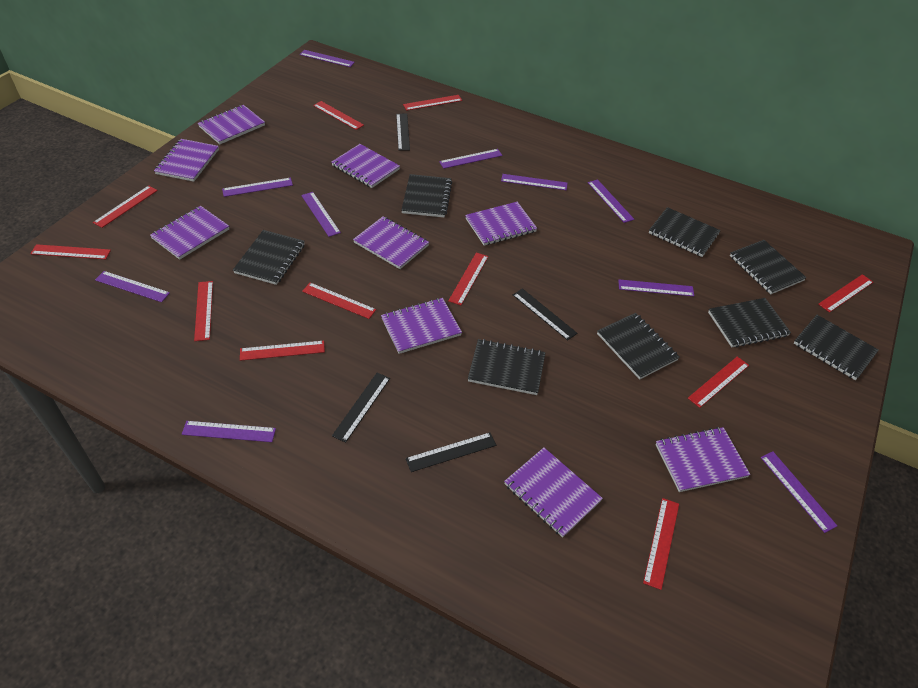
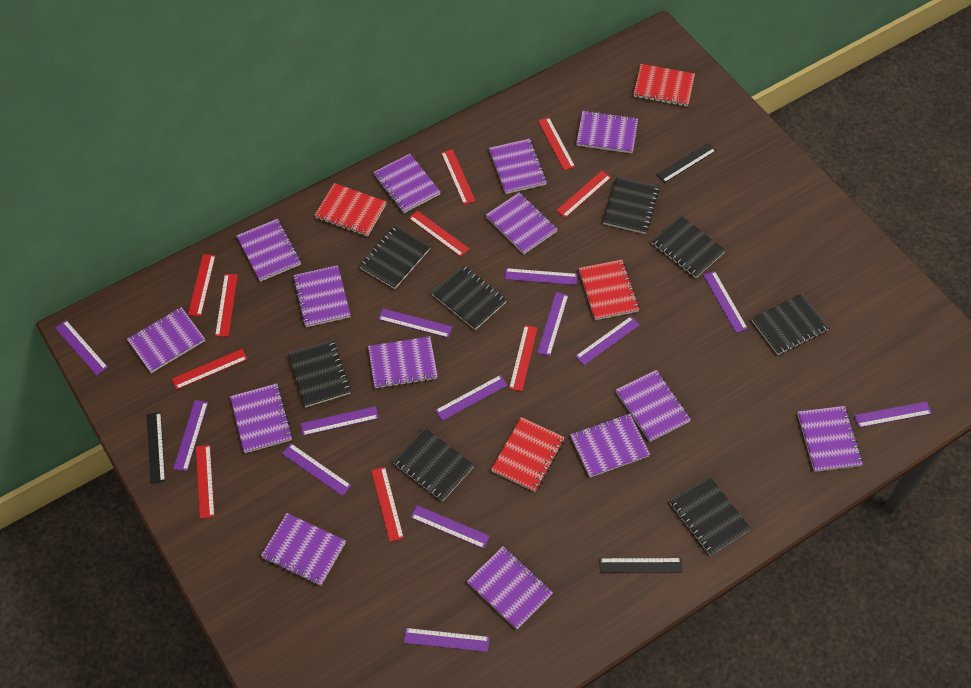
black ruler: [332,373,390,443] [396,114,410,151] [406,432,496,472] [513,288,577,340] = 4 -> [147,412,165,484] [599,558,682,573] [657,143,716,183] = 3
purple notebook: [150,206,229,260] [154,139,219,182] [198,105,265,144] [332,144,400,188] [353,216,429,269] [381,298,462,354] [465,202,537,246] [504,448,603,538] [655,427,750,492] = 9 -> [127,307,205,373] [230,384,293,453] [236,219,301,282] [261,513,346,586] [293,265,351,327] [368,336,438,389] [373,154,440,213] [467,546,553,630] [486,192,558,254] [489,139,547,194] [570,414,650,478] [576,110,638,153] [616,370,691,442] [797,406,863,472] = 14
purple ruler: [95,271,170,302] [182,421,276,442] [222,178,293,197] [300,50,355,67] [301,192,341,237] [439,149,502,169] [501,174,567,190] [588,180,634,223] [618,279,694,296] [760,451,837,533] = 10 -> [55,320,108,375] [173,400,208,471] [282,444,352,496] [300,406,379,436] [378,309,452,338] [404,628,490,652] [411,505,490,549] [435,375,507,421] [505,268,577,285] [537,292,569,356] [575,316,640,365] [703,271,748,333] [854,402,932,428] = 13
red notebook: none = 0 -> [314,183,387,237] [491,417,565,492] [579,260,640,320] [633,64,695,107] = 4
red ruler: [30,244,111,259] [93,185,158,228] [194,281,213,341] [240,341,325,361] [302,283,376,319] [313,101,364,130] [403,95,462,111] [448,253,488,305] [643,498,679,590] [688,357,749,408] [818,274,873,313] = 11 -> [172,349,247,389] [188,254,216,316] [196,445,215,519] [215,274,238,337] [371,467,404,542] [409,211,469,257] [441,149,475,204] [509,325,538,391] [538,117,575,170] [556,171,611,218] = 10

